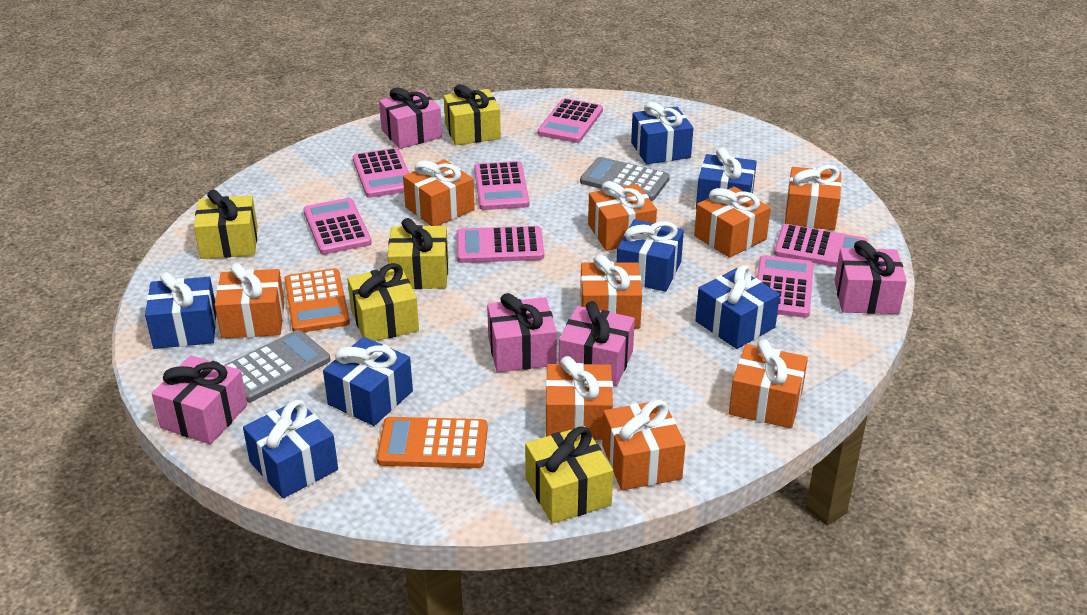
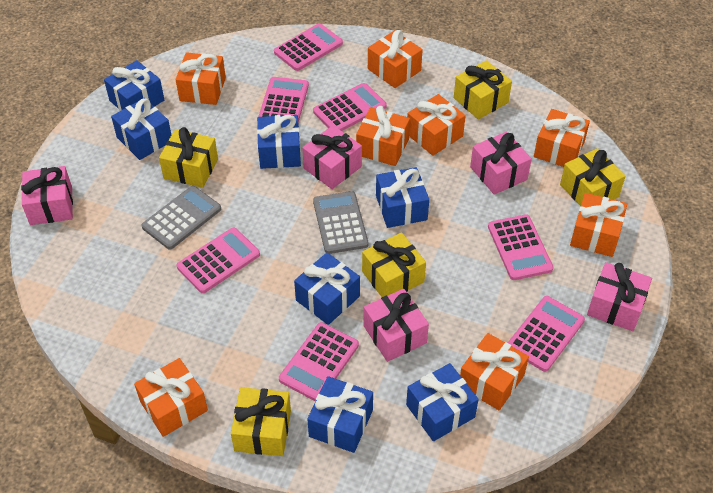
orange calculator: [284,268,350,332] [377,417,488,468] = 2 -> none = 0
orange gift: [215,263,285,339] [403,159,475,226] [546,356,613,440] [580,254,642,328] [588,181,657,251] [602,399,686,490] [694,186,771,258] [729,339,808,429] [785,165,842,230] = 9 -> [134,358,208,437] [176,52,226,105] [356,106,410,166] [368,30,423,88] [407,94,466,156] [460,333,529,410] [534,109,590,167] [570,193,627,257] = 8

